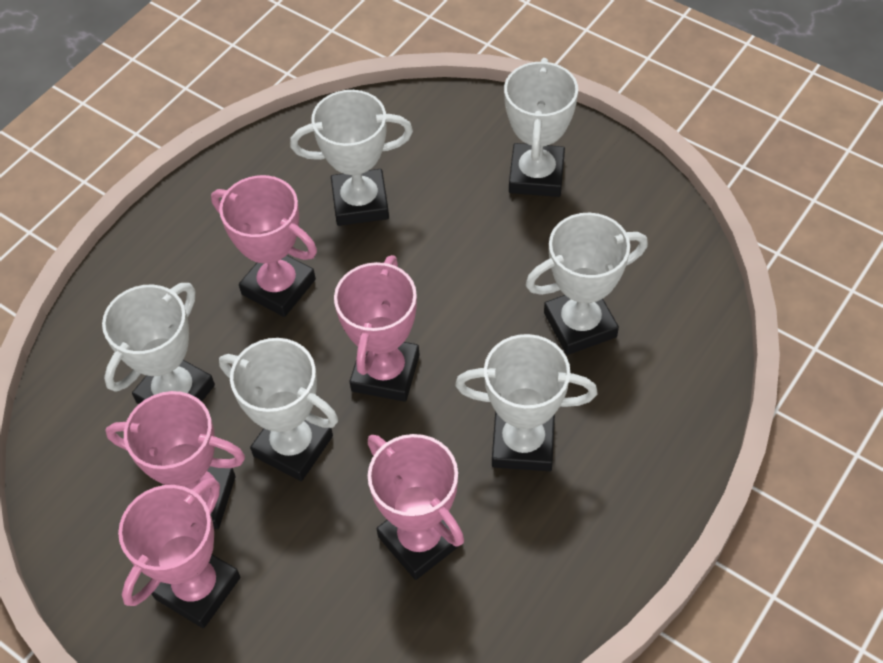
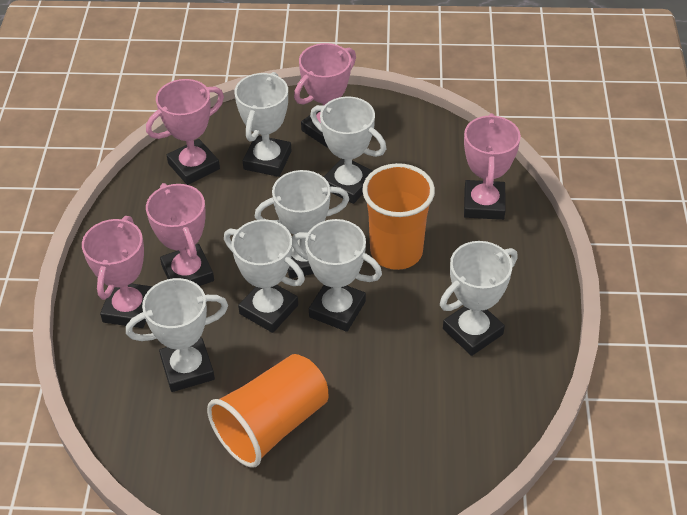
orange cup: none = 0 -> [207,354,329,468] [362,163,435,270] = 2
white trophy: [102,283,215,404] [219,338,338,481] [290,90,413,226] [455,334,597,471] [504,58,578,197] [526,213,648,355] = 6 -> [126,278,228,392] [224,219,305,333] [235,72,292,177] [255,170,349,279] [292,219,382,332] [310,97,386,204] [440,241,518,356] = 7

